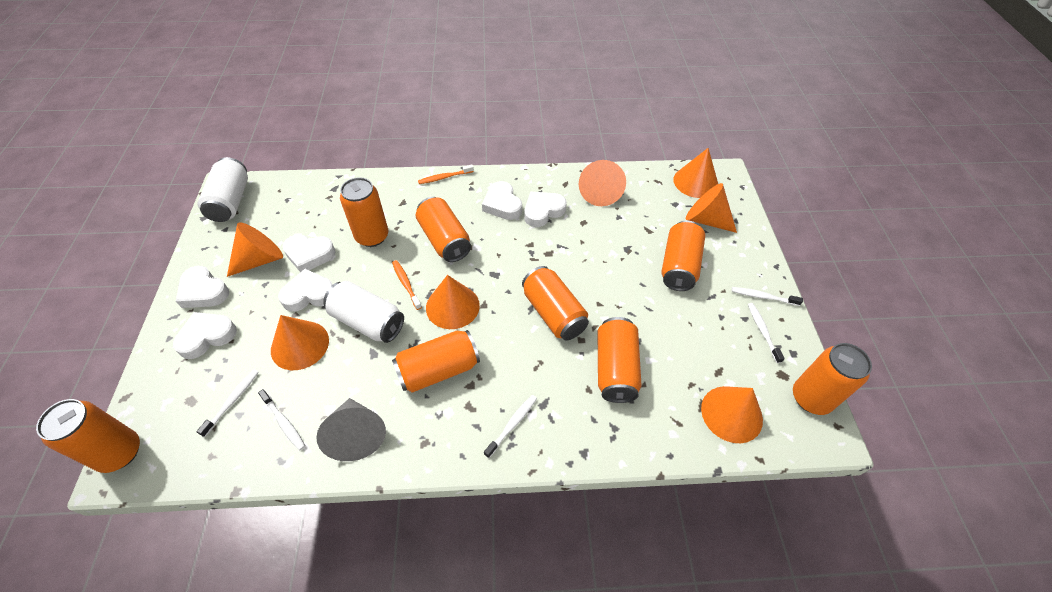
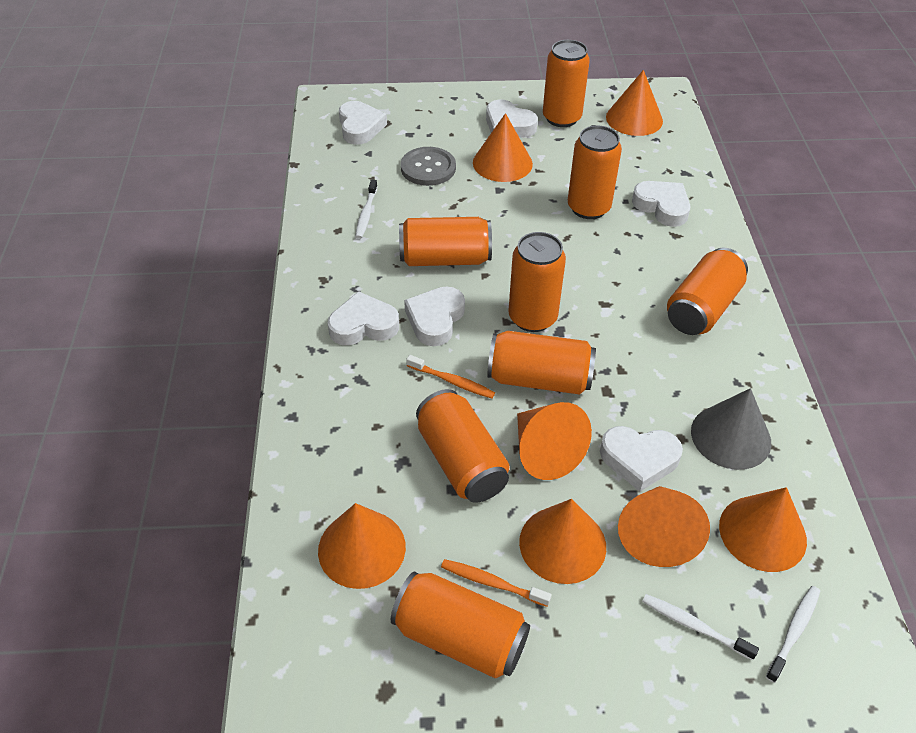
grey button: none = 0 -> [401,147,456,186] = 1
white can: [198,157,248,222] [323,281,404,343] = 2 -> none = 0
white toothbrush: [196,370,259,437] [258,389,305,450] [484,395,537,458] [732,287,803,306] [748,303,785,363] = 5 -> [355,180,378,239] [642,594,759,660] [766,586,820,683] = 3

